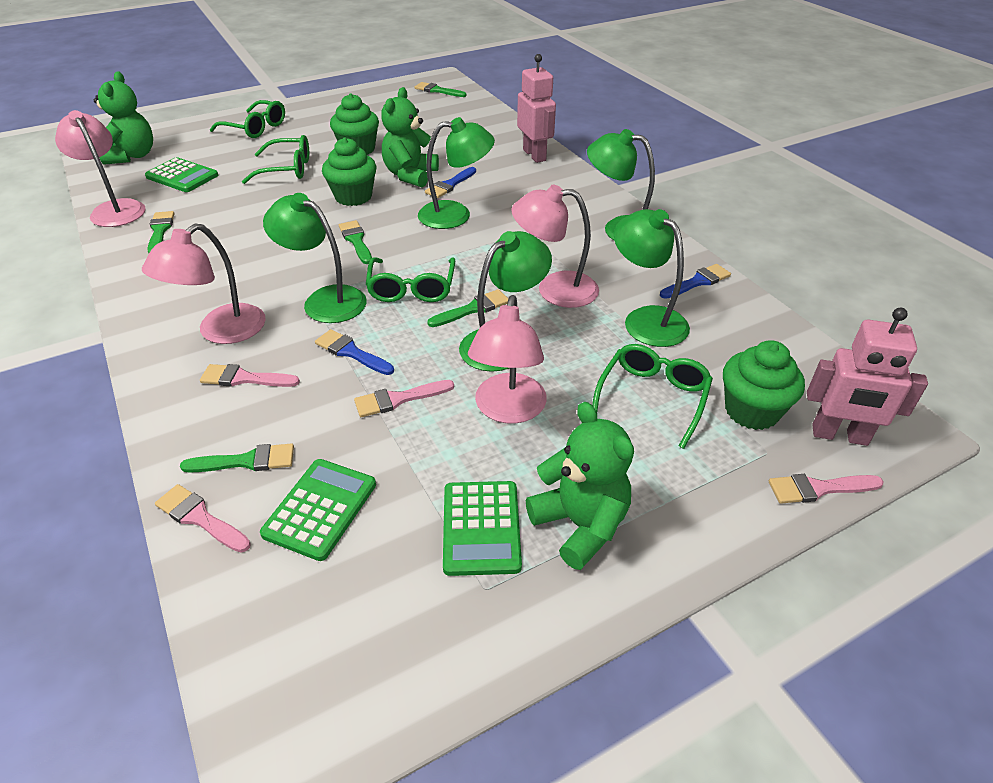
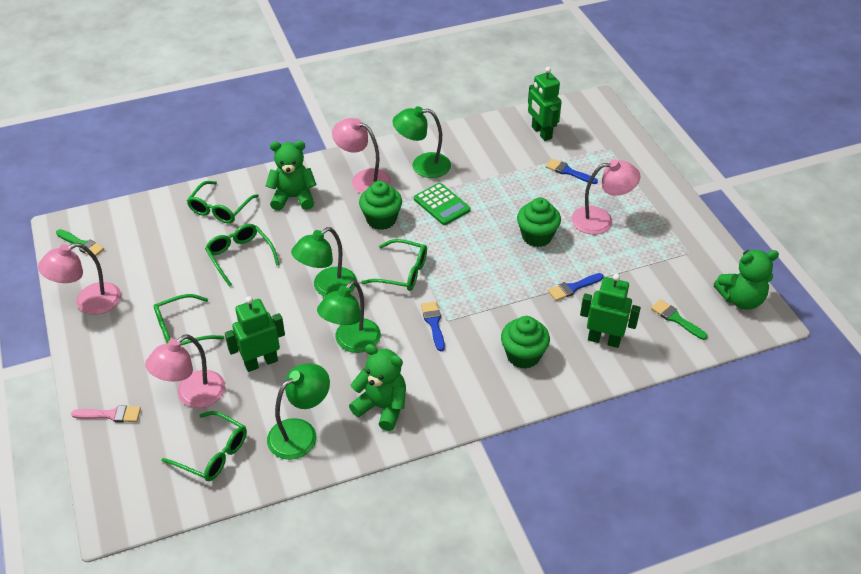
green brush: [147,211,175,253] [180,443,294,472] [339,220,372,264] [415,82,467,97] [427,289,508,327] = 5 -> [56,229,104,256] [651,299,708,340] = 2
green calculator: [145,157,218,192] [260,459,376,561] [443,481,522,576] = 3 -> [414,183,471,225] = 1
green glasses: [210,100,285,138] [242,135,309,184] [366,257,455,302] [592,344,713,449] = 4 -> [154,294,224,346] [161,411,247,481] [187,181,259,223] [205,224,280,287] [361,239,427,291] = 5
green lamp: [263,193,367,323] [418,117,495,229] [459,231,552,372] [587,129,655,240] [614,209,690,347] = 5 -> [267,363,330,460] [291,227,357,297] [317,280,381,353] [392,106,451,178] = 4
green robot: none = 0 -> [225,296,285,372] [528,67,562,141] [580,274,641,348] = 3
pink brush: [155,484,251,552] [200,364,300,387] [354,380,454,417] [769,474,883,504] = 4 -> [71,405,141,423] = 1
pink robot: [517,54,556,163] [807,308,928,446] = 2 -> none = 0

